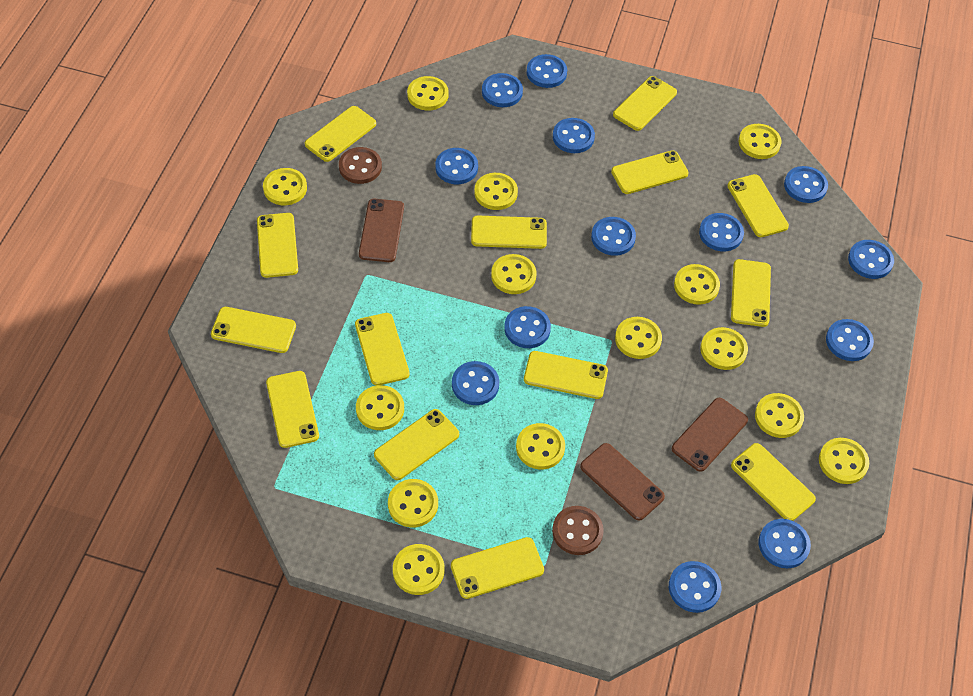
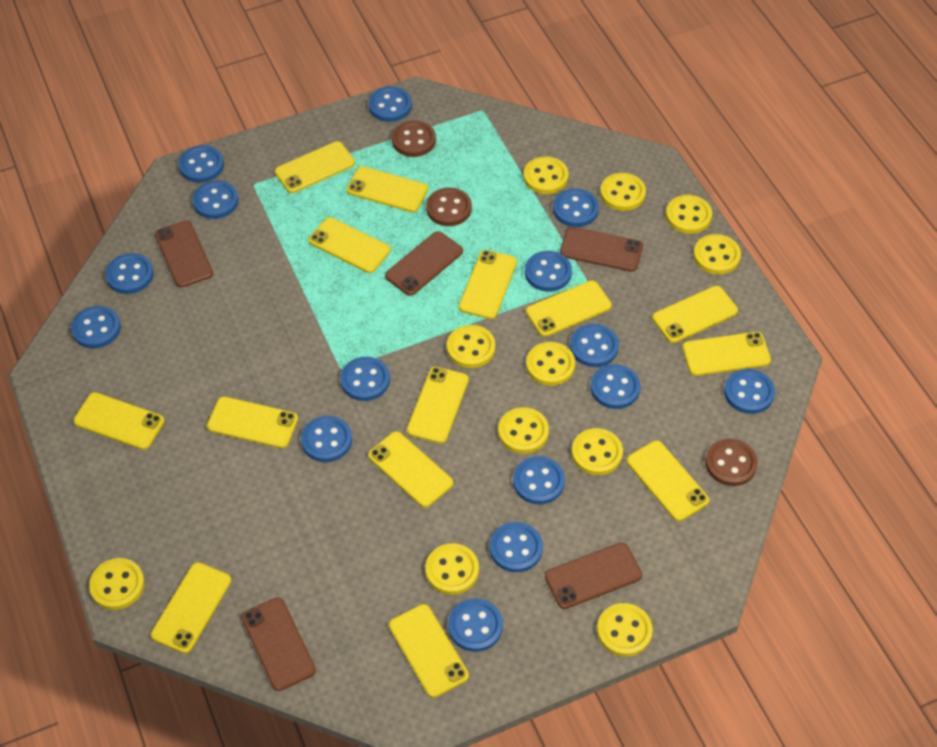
blue button: [435,148,478,184] [452,361,499,405] [482,73,523,107] [504,306,551,348] [527,54,567,88] [553,118,595,153] [591,217,636,256] [669,561,721,613] [699,213,744,251] [758,519,811,568] [784,166,828,203] [826,319,874,361] [848,240,894,279] = 13 -> [71,306,121,348] [105,253,154,294] [179,145,224,183] [192,181,239,219] [301,416,352,462] [340,357,390,401] [369,87,412,122] [448,598,503,652] [490,522,543,572] [513,456,565,504] [525,251,572,292] [553,188,599,227] [570,324,619,367] [590,364,641,409] [724,369,775,414] = 15
brown button: [339,147,382,184] [552,506,604,555] = 2 -> [392,120,436,157] [426,188,472,226] [705,439,758,486] = 3
brown phone: [359,198,404,262] [580,443,665,521] [672,398,748,472] = 3 -> [155,220,213,288] [241,597,316,691] [385,231,463,296] [545,543,642,609] [560,227,643,272] = 5
yellow button: [263,168,307,205] [356,385,404,430] [388,479,438,528] [393,544,445,595] [407,76,448,111] [474,173,518,210] [491,254,537,294] [516,423,565,470] [615,317,662,359] [674,264,720,305] [700,327,748,370] [739,124,781,159] [755,393,804,438] [819,438,869,484] = 14 -> [89,558,145,610] [425,543,479,595] [447,325,495,368] [498,407,549,454] [524,156,568,194] [526,342,575,386] [572,428,623,475] [597,603,653,657] [600,173,646,211] [666,195,712,234] [693,234,741,274] = 11

